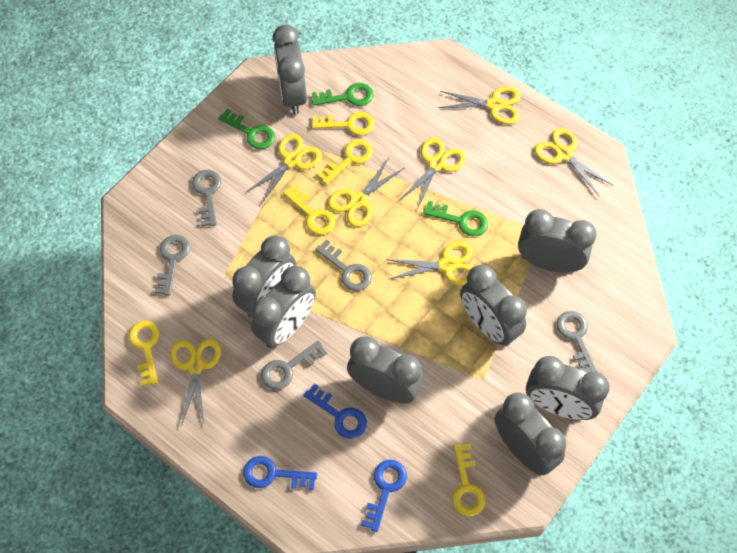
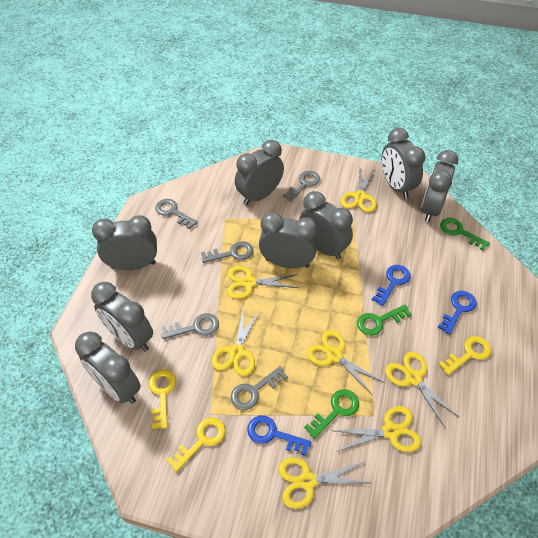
yellow key: [128,321,160,386] [283,184,335,235] [312,112,375,136] [317,139,373,185] [452,444,486,516] = 5 -> [148,370,176,429] [167,417,226,472] [439,336,491,375] = 3

